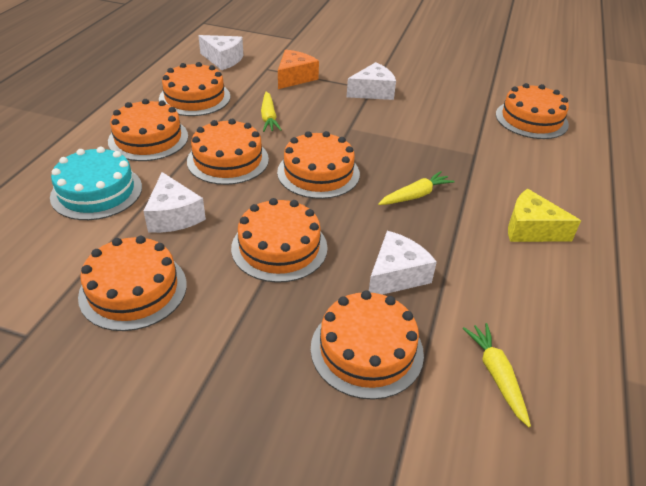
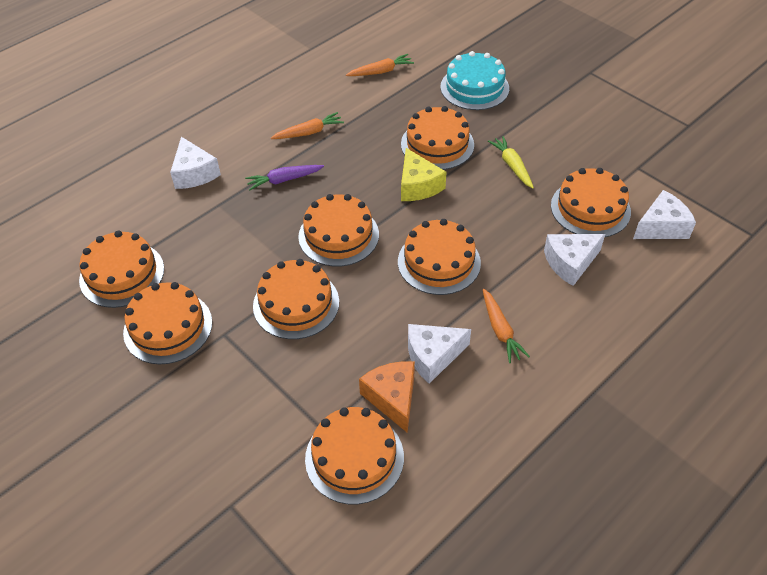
orange carrot: none = 0 -> [271,112,344,139] [346,54,414,76] [482,289,530,363] = 3
purple carrot: none = 0 -> [245,165,324,190] = 1
yellow carrot: [261,91,282,132] [378,171,454,205] [463,323,531,427] = 3 -> [488,136,534,189] = 1

